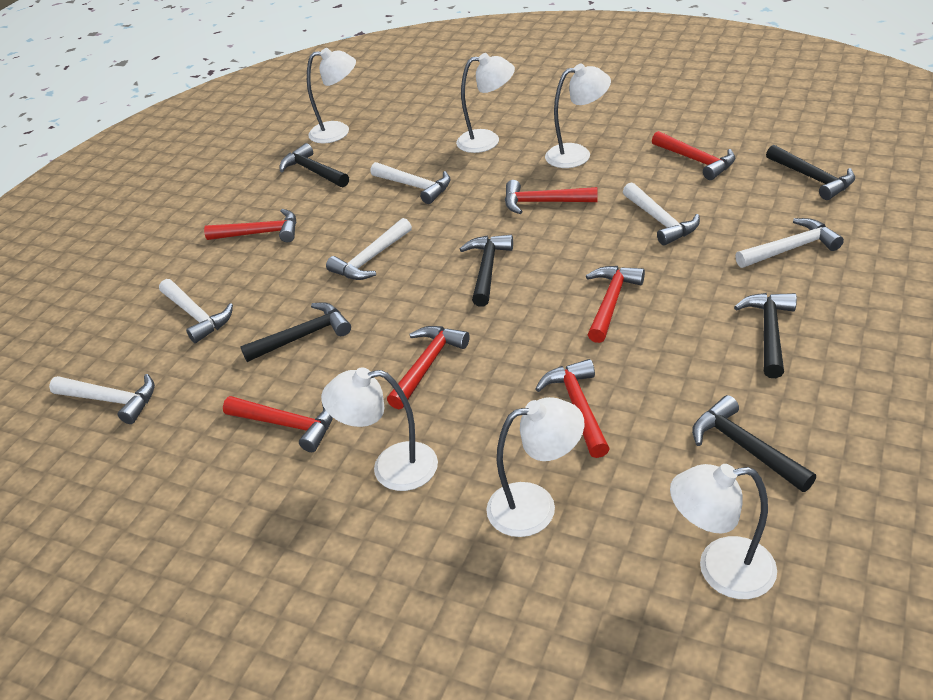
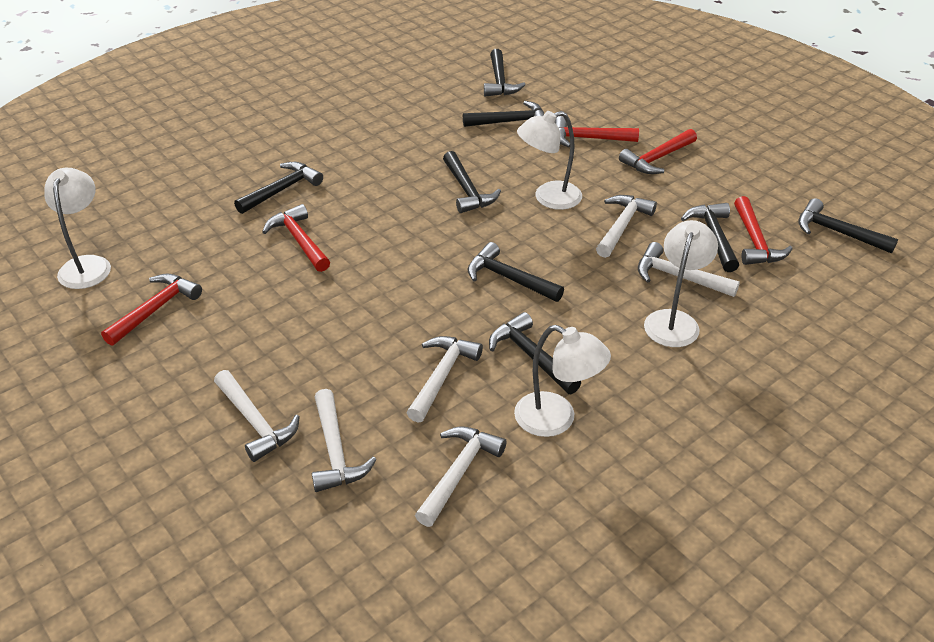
black hammer: [240,302,351,362] [279,143,349,187] [460,235,513,306] [692,395,816,492] [734,293,797,378] [766,145,855,200] = 6 -> [234,162,323,214] [443,151,501,213] [463,101,544,127] [468,242,564,302] [484,49,526,97] [489,312,581,394] [681,203,739,272] [798,198,898,253] = 8
red hammer: [204,209,296,242] [223,396,333,452] [387,326,470,409] [505,180,597,214] [535,359,610,458] [586,266,645,343] [652,131,735,180] = 7 -> [101,274,202,346] [262,204,330,272] [554,116,639,147] [619,129,697,174] [734,196,793,265] = 5
white lamp: [307,48,356,143] [321,367,438,491] [456,53,515,153] [486,397,584,537] [545,64,611,168] [670,464,777,599] = 6 -> [45,168,111,289] [514,325,611,437] [517,111,582,210] [644,220,718,347] = 4

